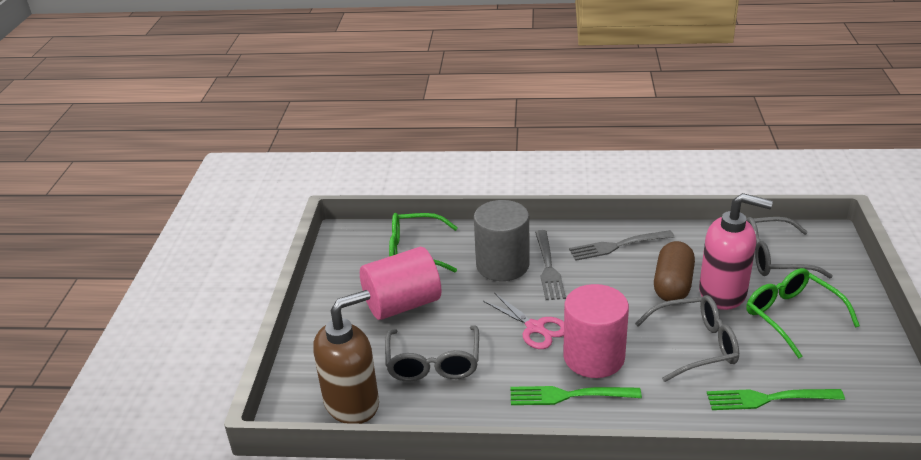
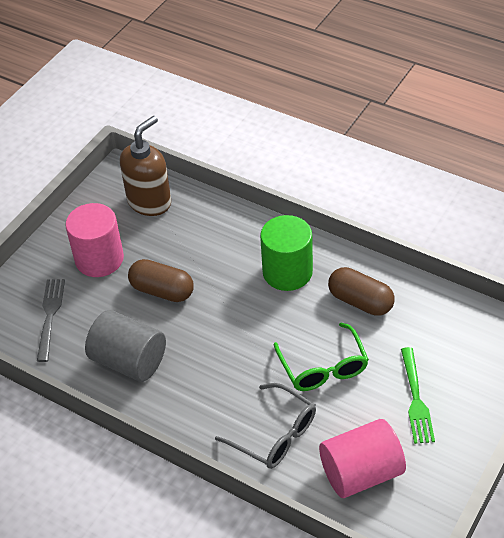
brown capsule: [654,241,695,301] = 1 -> [128,259,194,302] [328,267,394,316] = 2
green cylinder: none = 0 -> [260,215,313,291] = 1
green fork: [511,386,642,405] [707,389,845,410] = 2 -> [401,347,435,444] = 1
green glasses: [389,213,458,272] [746,268,860,358] = 2 -> [274,323,369,391] = 1
grey fork: [535,230,566,300] [569,230,674,261] = 2 -> [37,279,65,362] = 1
grey glasses: [385,325,479,382] [635,295,739,382] [746,217,833,278] = 3 -> [215,383,316,469] = 1
pink scissors: [483,293,564,349] = 1 -> none = 0
pink soap dispenser: [699,193,773,310] = 1 -> none = 0

